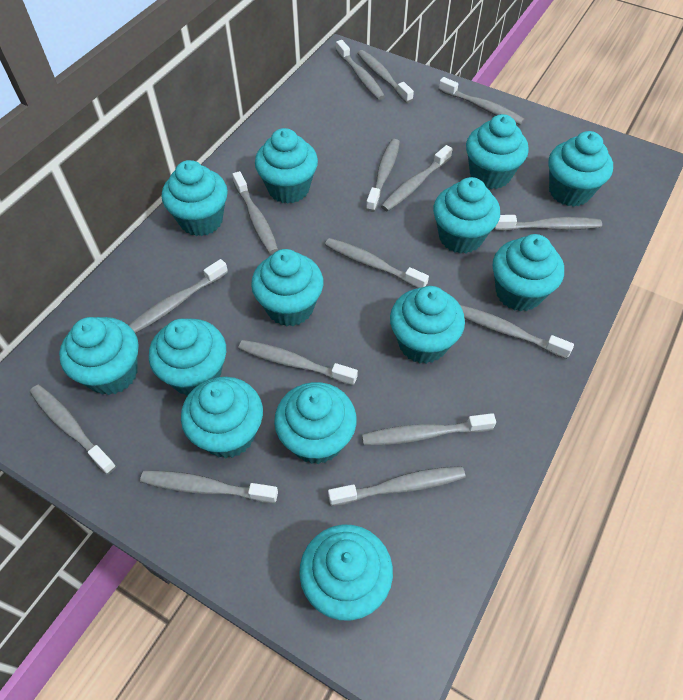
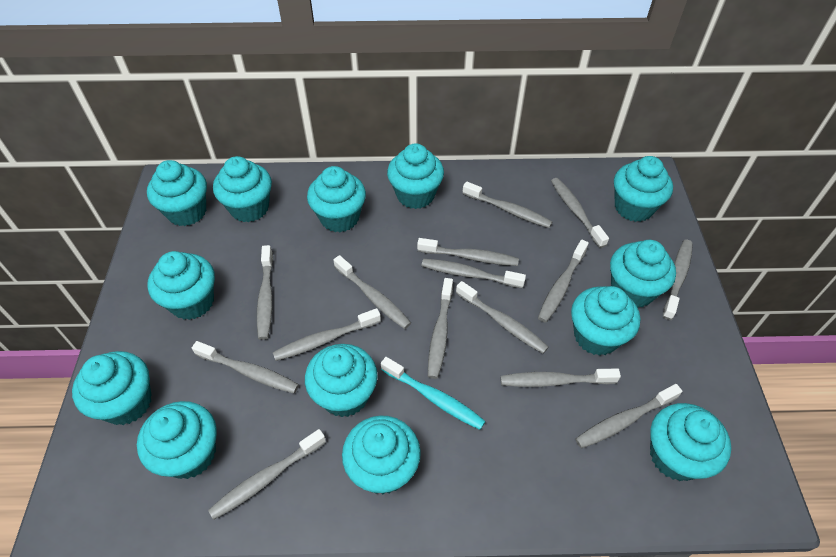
turquoise toothbrush: none = 0 -> [381,357,485,430] = 1

